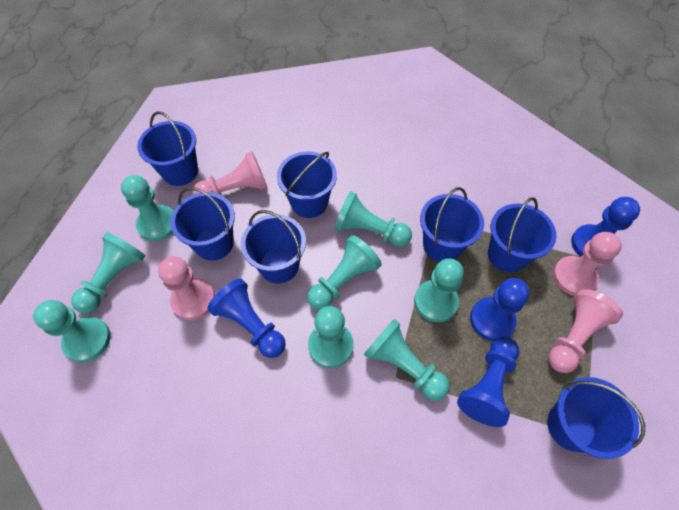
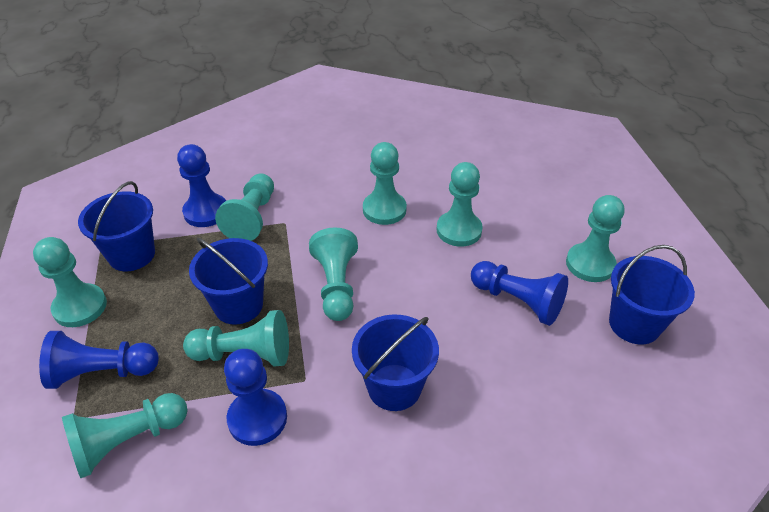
blue bucket: [137,111,198,186] [171,187,235,261] [241,210,306,284] [277,152,337,218] [420,187,484,262] [488,197,557,272] [547,377,645,459] = 7 -> [78,181,155,271] [189,238,268,325] [352,314,439,411] [609,245,695,345] = 4
pink pawn: [158,256,215,320] [193,151,268,195] [548,289,623,373] [553,232,622,296] = 4 -> none = 0

